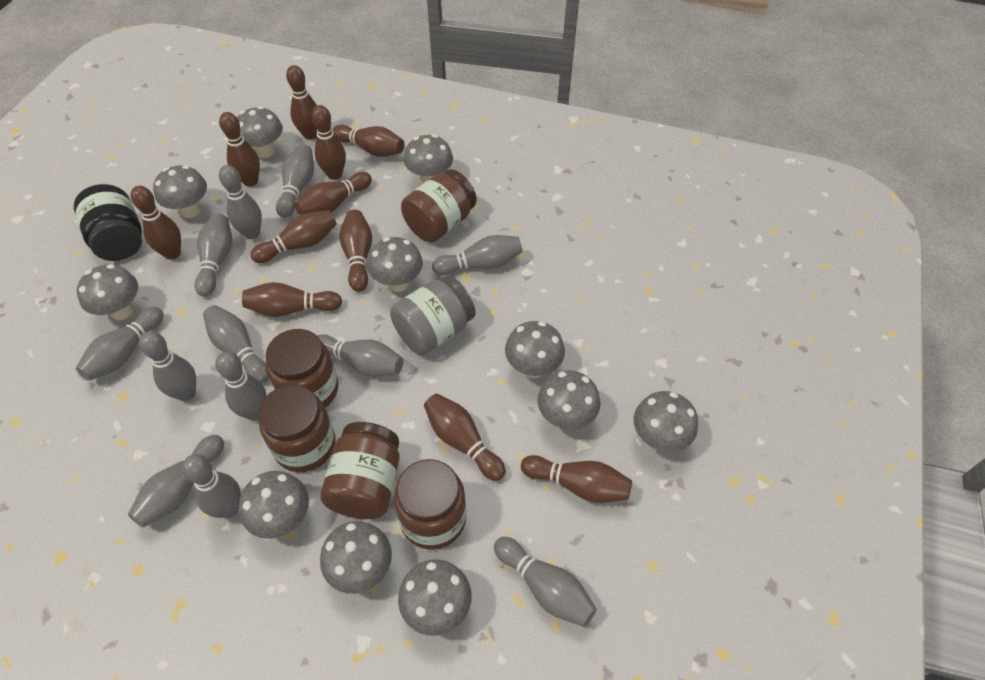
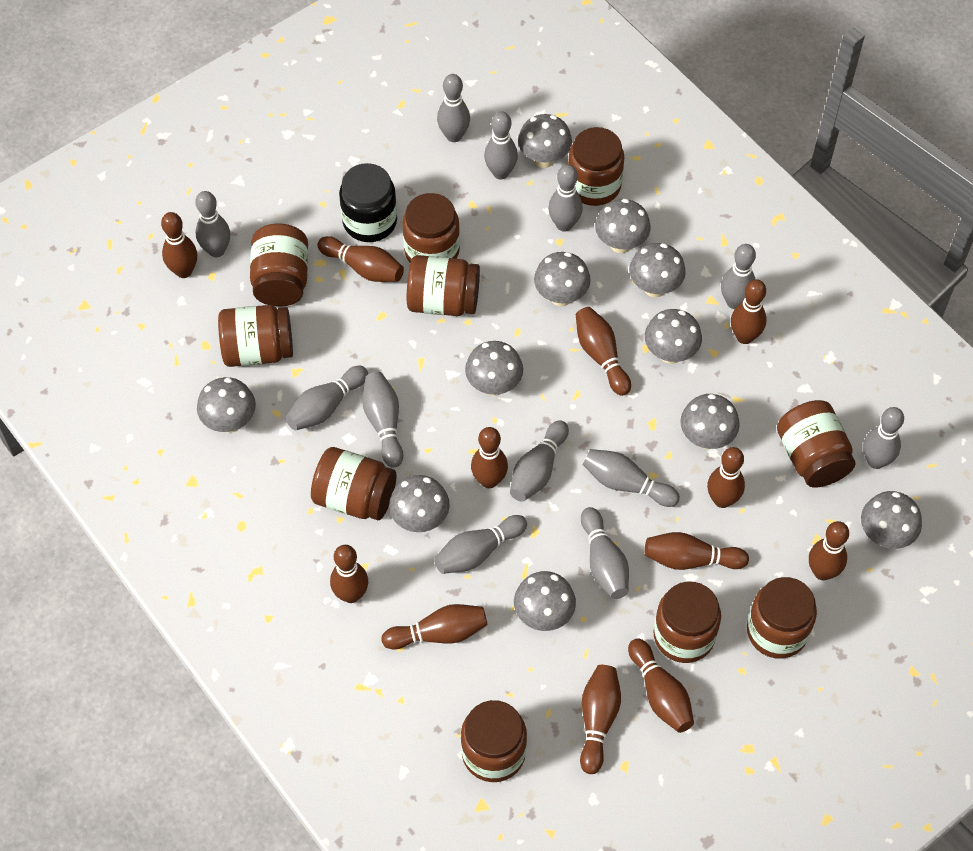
brown bowling pin: [131,186,181,260] [219,112,260,187] [242,282,342,317] [250,210,337,263] [286,65,317,140] [295,172,372,215] [312,105,346,180] [333,125,405,157] [339,210,372,292] [424,393,506,481] [521,455,632,503] = 11 -> [161,212,197,278] [317,236,404,282] [330,545,368,603] [381,604,487,650] [471,427,508,488] [576,307,631,396] [580,665,621,774] [628,639,694,733] [645,532,749,570] [707,447,745,508] [731,279,766,344] [809,521,849,581] = 12
brown jar: [258,385,336,472] [265,329,339,408] [320,422,400,519] [394,459,466,550] [401,169,477,242] = 5 -> [218,305,293,367] [250,223,308,307] [311,447,397,520] [402,193,460,262] [407,255,480,316] [461,700,527,782] [568,127,624,206] [654,582,721,663] [747,577,817,659] [777,400,856,488] = 10
grey jar: [390,276,475,355] = 1 -> none = 0

